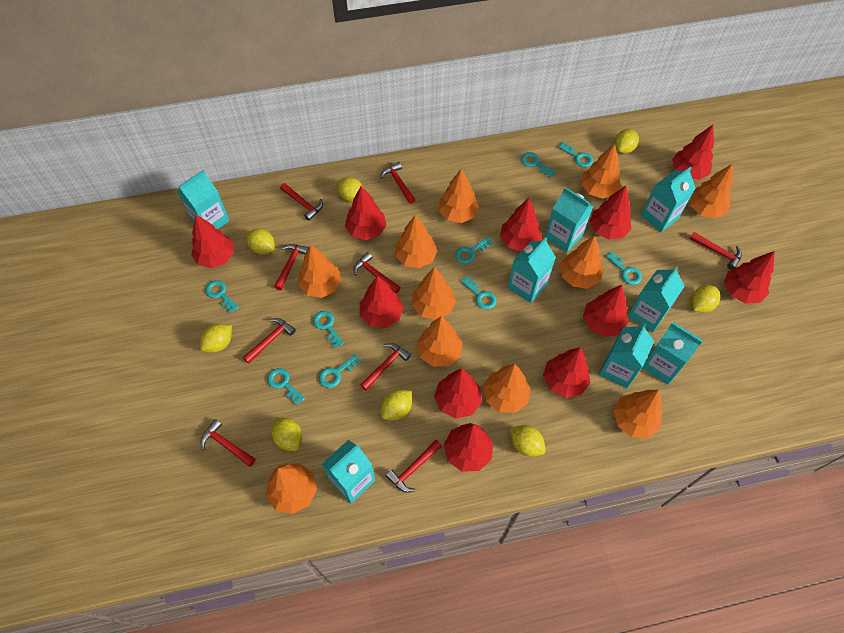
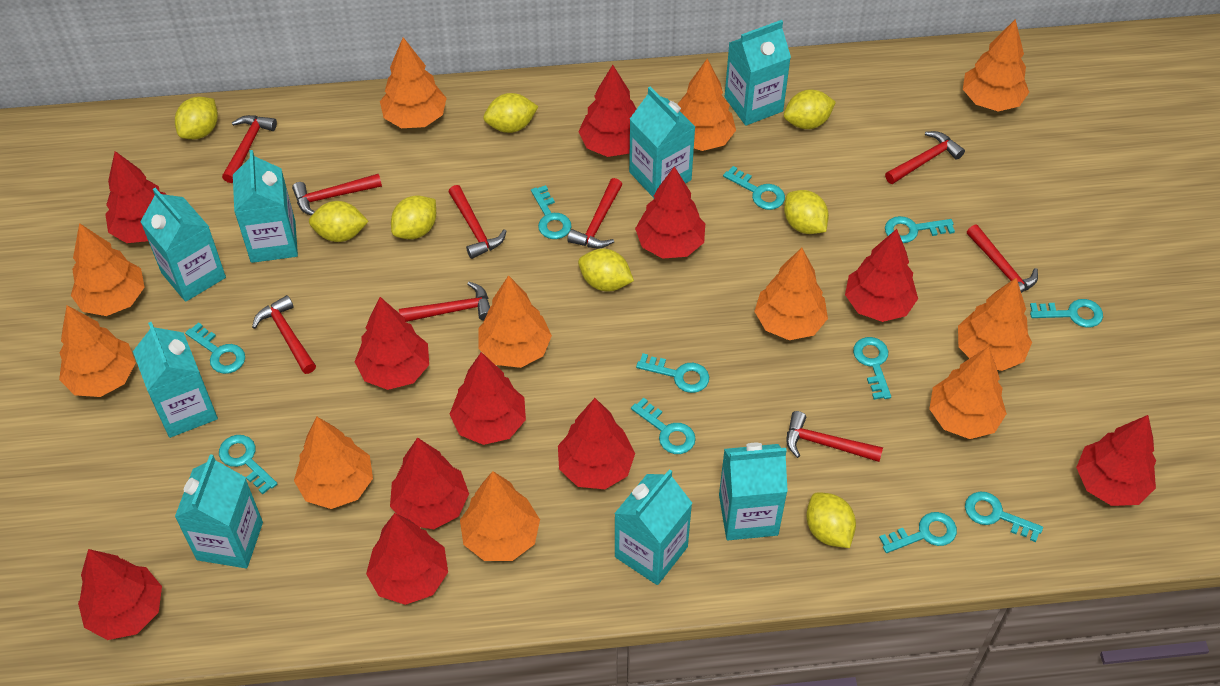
turquoise key: [205,280,239,313] [267,368,305,405] [313,311,344,349] [319,354,361,388] [455,237,493,264] [461,276,497,309] [521,152,556,178] [558,142,593,167] [606,251,642,285] = 9 -> [185,322,245,374] [219,435,277,495] [531,185,572,239] [631,397,696,454] [636,353,709,393] [723,166,785,210] [853,337,891,400] [879,512,957,553] [885,216,955,243] [965,492,1043,542] [1030,299,1103,328] = 11

